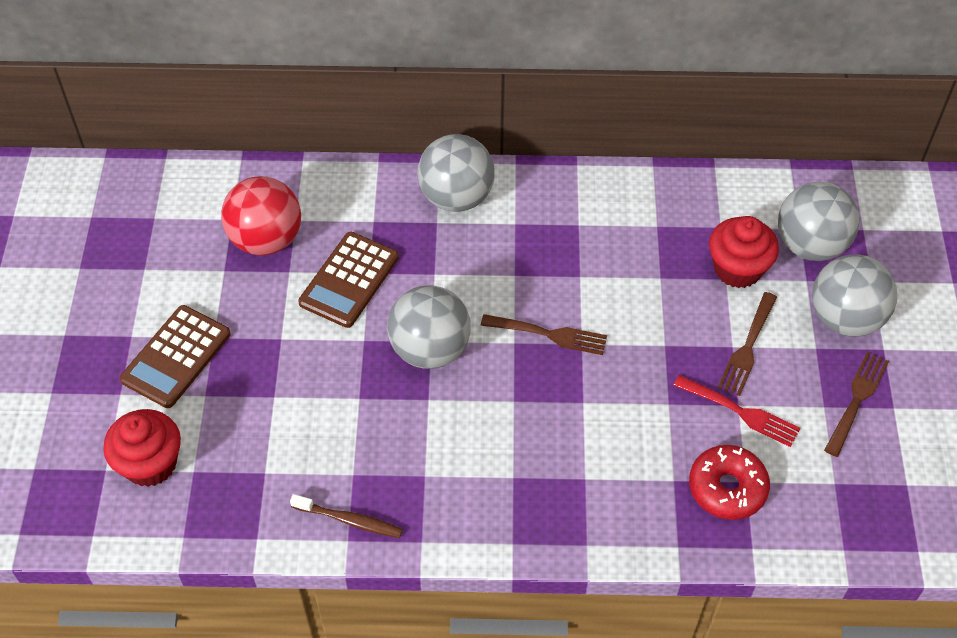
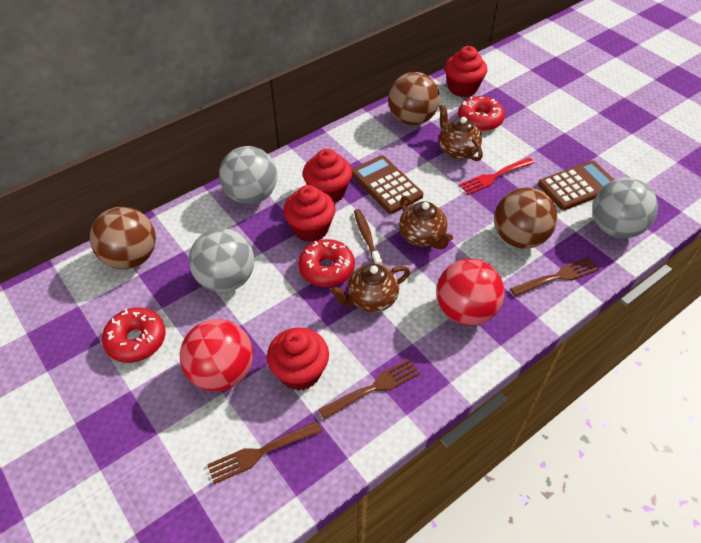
brown ball: none = 0 -> [90,207,156,269] [388,72,440,125] [494,188,557,249] = 3
brown teapot: none = 0 -> [331,263,410,312] [399,196,453,249] [439,104,483,161] = 3
grey ball: [387,285,471,369] [418,134,495,212] [778,182,860,261] [812,254,897,337] = 4 -> [189,228,254,292] [219,146,277,204] [593,178,658,238] = 3
red ball: [221,176,301,256] = 1 -> [180,319,253,391] [437,259,504,326] = 2
red cupcake: [103,409,181,487] [709,216,779,288] = 2 -> [267,327,329,391] [283,185,336,242] [303,149,352,204] [445,46,487,97] = 4
red donut: [689,445,770,520] = 1 -> [102,308,166,363] [298,239,355,287] [458,96,505,131] = 3

